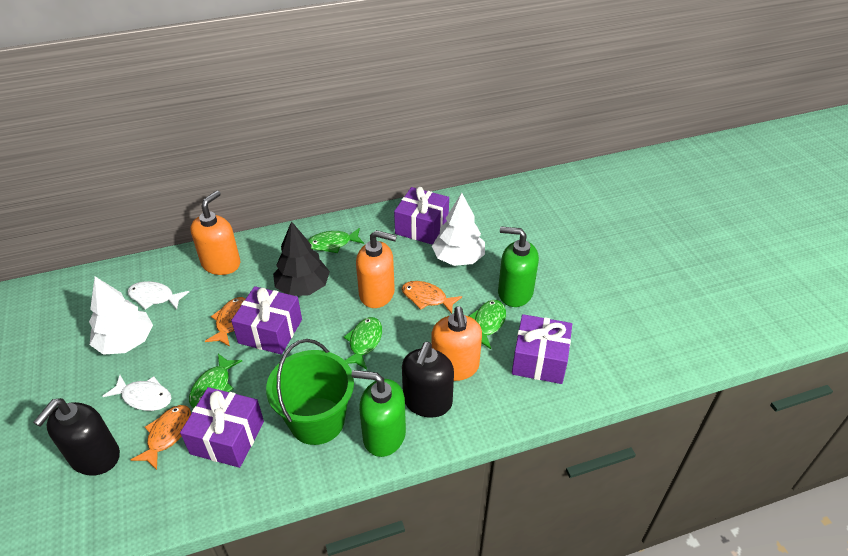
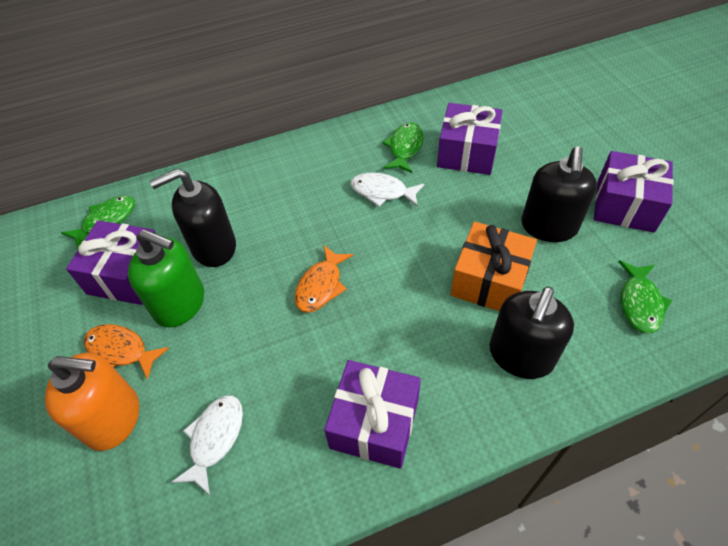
black soap dispenser: [33,398,120,476] [402,342,454,418] = 2 -> [149,169,236,267] [490,287,574,379] [521,146,597,242] = 3
black tree: [273,221,330,296] = 1 -> none = 0
green bucket: [266,339,354,445] = 1 -> none = 0
green fish: [189,354,242,408] [308,228,364,253] [344,317,382,370] [469,300,506,349] = 4 -> [61,196,135,250] [382,123,424,173] [619,261,672,334] = 3
green soap dispenser: [352,370,406,457] [498,226,539,307] = 2 -> [128,229,204,327] = 1
orange fish: [130,405,191,470] [205,297,246,347] [402,281,462,314] = 3 -> [84,324,169,379] [295,245,353,313] = 2
orange gift: none = 0 -> [450,221,537,311] = 1
orange soap dispenser: [190,191,240,275] [356,230,397,308] [431,306,482,381] = 3 -> [45,352,139,451] = 1
white tree: [89,277,153,355] [432,193,485,266] = 2 -> none = 0

